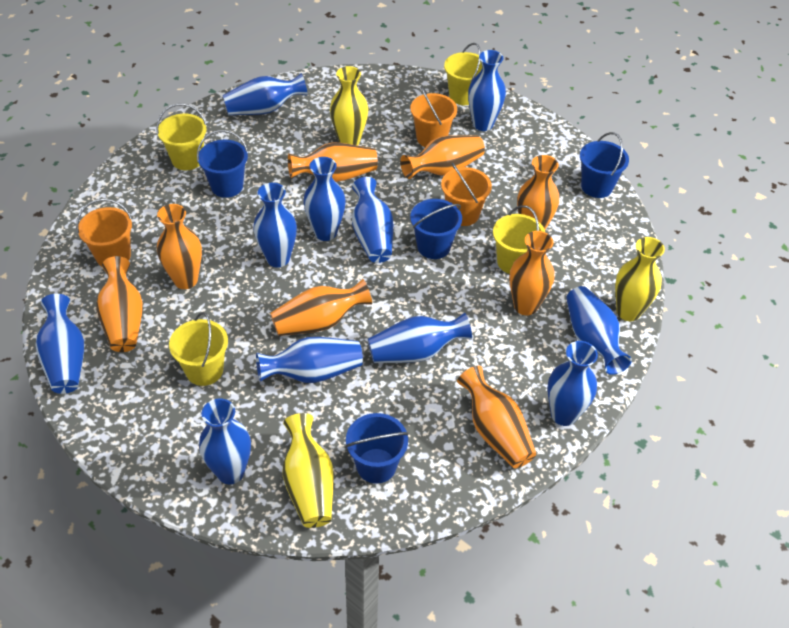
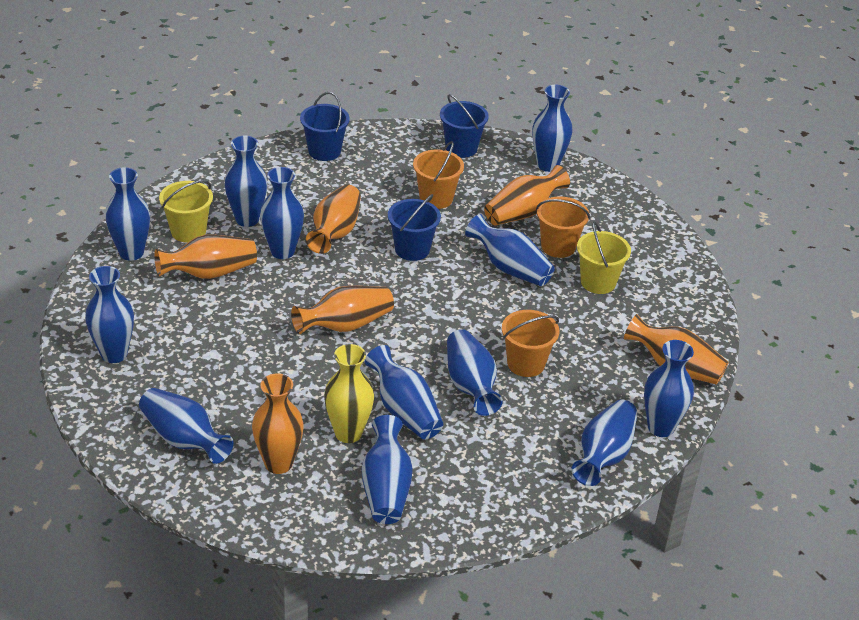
blue bucket: [197,130,248,198] [345,413,409,484] [410,199,462,259] [580,132,629,198] = 4 -> [300,92,349,161] [388,194,441,261] [440,94,489,158] = 3
blue vase: [36,294,84,394] [199,399,251,484] [223,73,308,115] [253,183,297,268] [256,337,363,383] [303,157,346,241] [352,177,393,263] [368,313,472,363] [468,50,506,131] [547,341,598,426] [566,286,632,375] = 11 -> [85,266,134,363] [105,167,150,261] [139,388,234,464] [224,136,268,227] [260,167,304,259] [362,415,413,524] [365,345,443,439] [447,329,503,416] [465,214,555,286] [532,85,573,172] [571,400,637,486] [644,340,694,437] = 12
orange vase: [96,256,143,352] [157,204,202,289] [270,279,372,336] [288,143,378,182] [400,135,485,179] [457,366,536,469] [509,231,554,316] [517,155,559,230] = 8 -> [154,235,257,279] [252,373,304,474] [291,286,394,334] [306,185,361,254] [484,165,570,226] [624,314,729,385] = 6
yellow bucket: [156,103,207,170] [169,312,228,386] [444,43,482,105] [493,205,545,274] = 4 -> [159,180,213,243] [577,222,631,294] = 2
yellow vase: [283,413,334,528] [330,66,368,145] [615,237,665,321] = 3 -> [324,344,374,443] = 1

